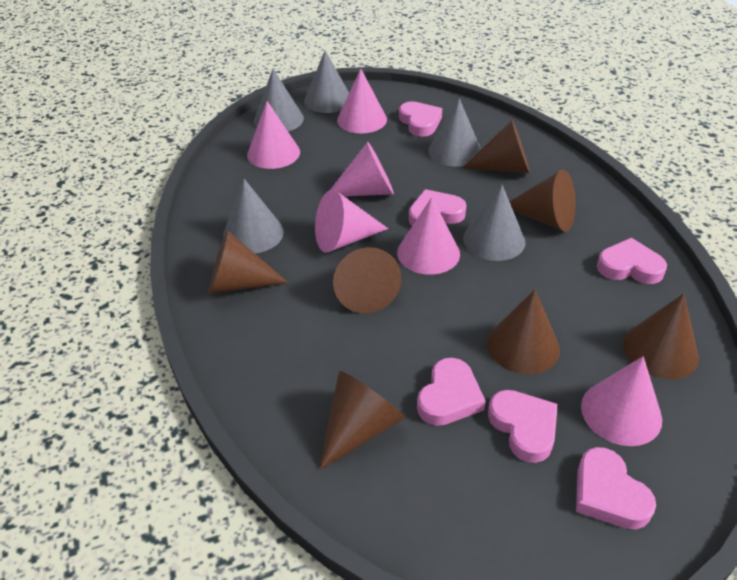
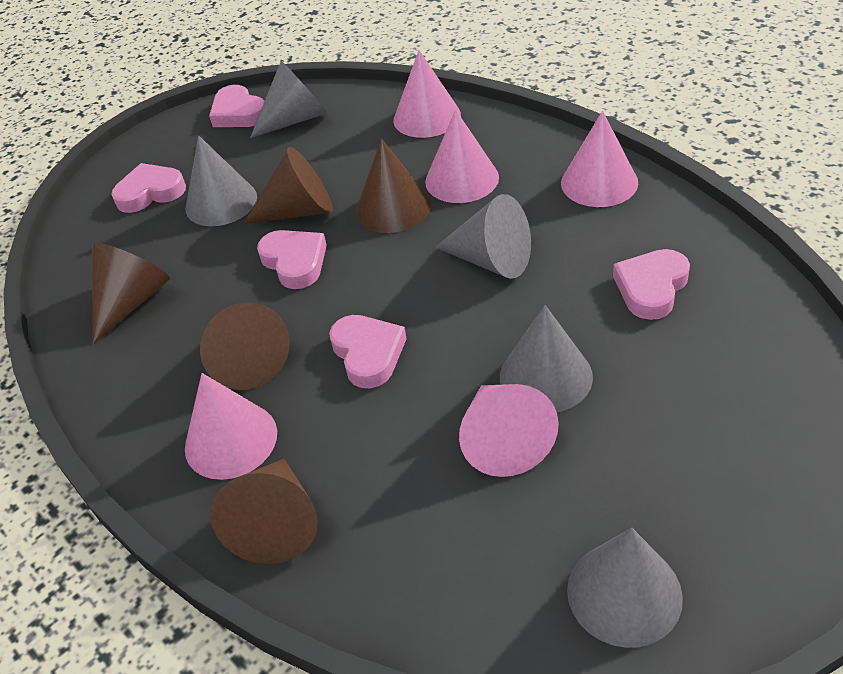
brown cone: [208,230,288,295] [319,371,405,470] [333,247,401,313] [463,120,530,173] [487,290,560,375] [509,170,576,232] [623,293,699,379] = 7 -> [92,243,170,344] [200,302,290,390] [210,459,318,564] [243,147,333,224] [356,139,431,233] = 5
pink cone: [247,101,300,169] [315,189,388,253] [330,142,394,196] [337,69,387,133] [397,197,460,275] [581,356,662,446] = 6 -> [185,373,277,480] [394,50,461,138] [425,110,499,203] [459,384,559,477] [561,111,638,207] = 5
pink heart: [399,101,442,137] [409,189,466,226] [417,358,486,426] [488,390,558,463] [576,447,656,529] [597,238,667,284] = 6 -> [112,163,186,213] [209,85,265,127] [257,230,327,289] [329,315,407,388] [613,249,690,320] = 5

